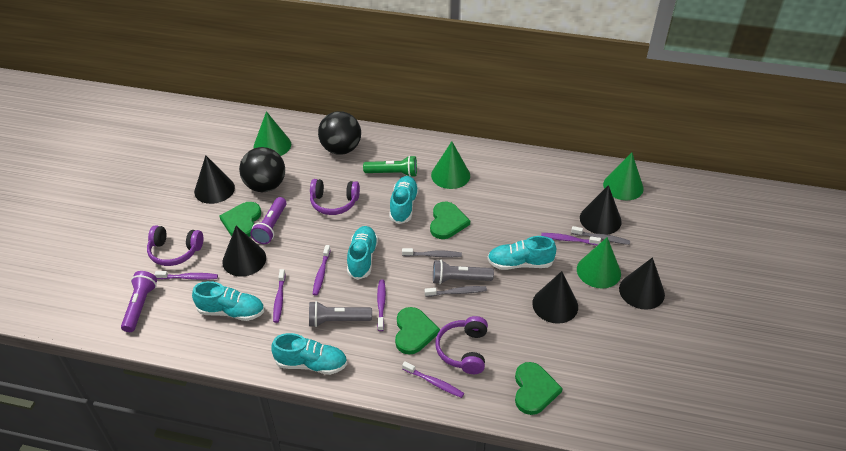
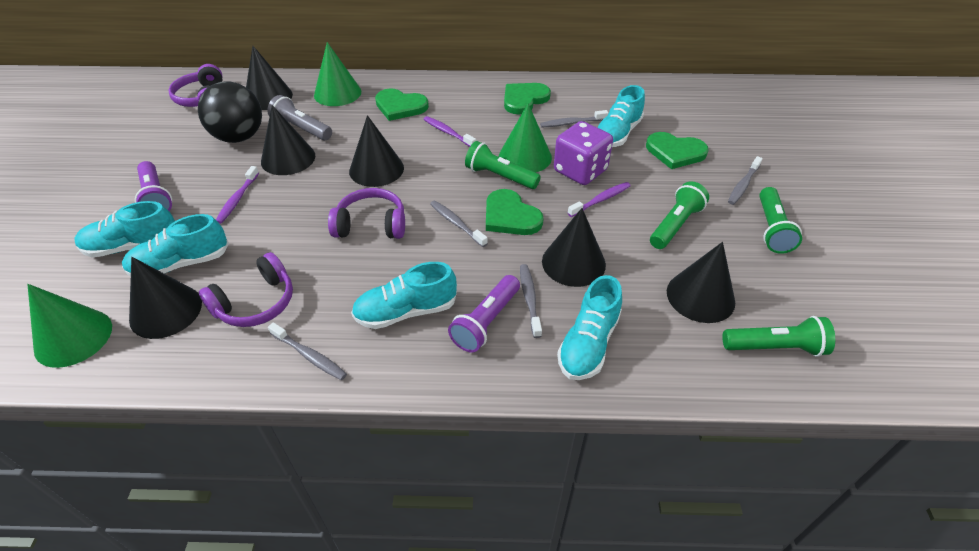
black ball: [239,147,285,192] [318,111,361,155] = 2 -> [198,81,262,143] = 1
black cone: [194,155,235,204] [222,226,266,277] [532,271,578,324] [580,185,622,235] [619,257,665,310] = 5 -> [129,257,202,339] [246,46,293,110] [261,105,315,175] [349,115,404,187] [542,208,606,287] [667,242,735,323] = 6
green cone: [253,111,291,156] [431,141,470,189] [577,237,621,288] [603,152,644,200] = 4 -> [27,284,112,368] [314,42,361,106] [499,103,552,172] = 3
green flashlight: [363,156,417,177] = 1 -> [465,141,541,189] [650,181,709,249] [722,316,835,357] [759,187,802,254] = 4
grey flashlight: [309,301,372,327] [433,260,494,284] = 2 -> [267,95,332,140] = 1
grey toothbrush: [402,248,462,257] [425,286,487,297] [571,226,630,245] = 3 -> [268,322,347,380] [430,201,488,247] [520,264,542,338] [540,110,608,128] [728,156,763,205] = 5
purple dice: none = 0 -> [554,121,613,185] = 1
purple toothbrush: [155,271,218,280] [273,269,285,323] [313,245,331,296] [377,280,386,331] [402,361,464,398] [541,233,601,245] = 6 -> [216,166,259,224] [423,116,476,147] [568,182,631,217] = 3

